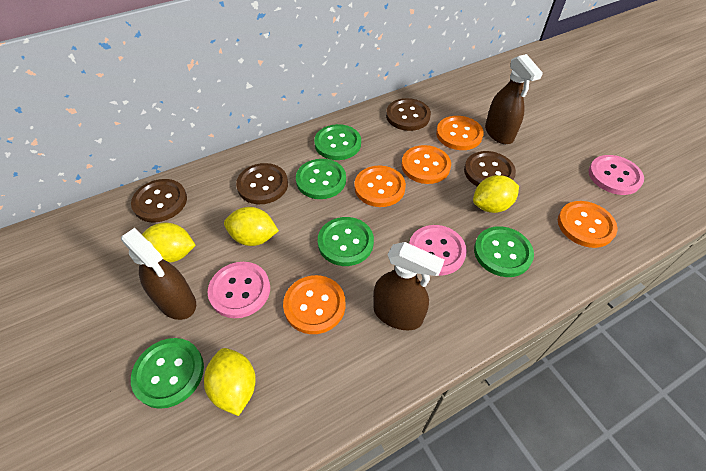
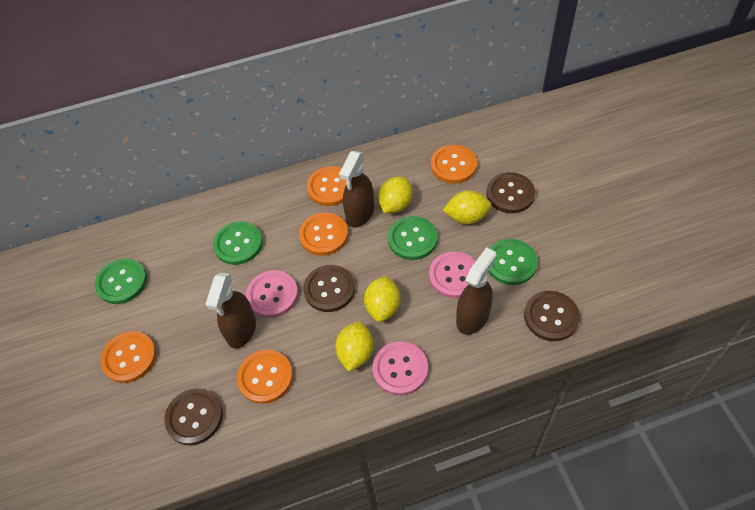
green button: [131,338,204,409] [296,159,346,199] [314,124,361,160] [318,217,374,266] [474,226,534,277] = 5 -> [95,258,147,304] [213,221,263,265] [388,216,438,260] [488,239,538,285] = 4

